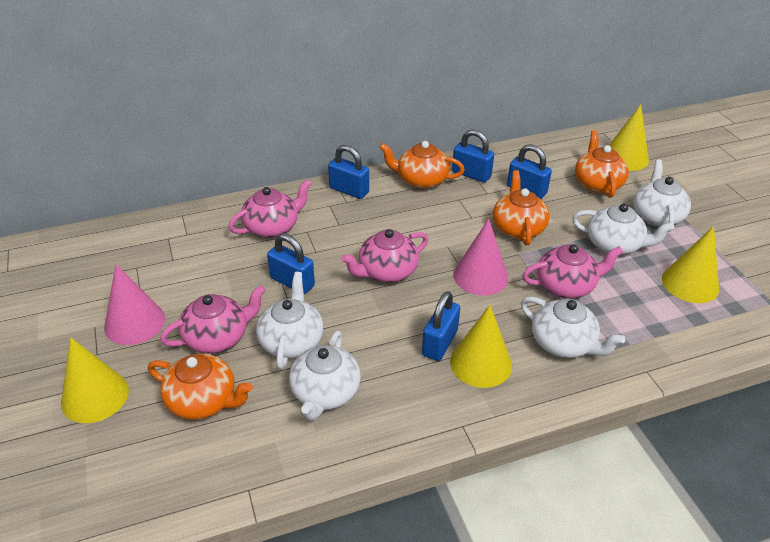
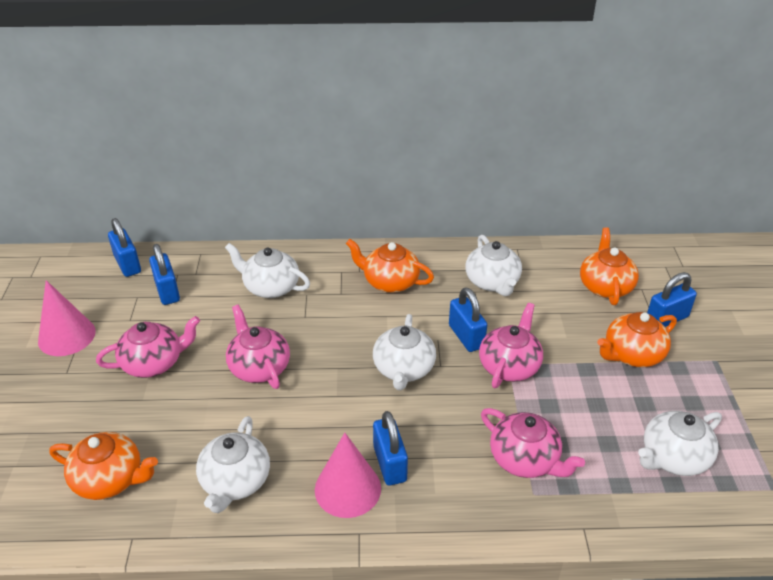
yellow cone: [61,338,129,423] [450,305,512,388] [609,104,649,171] [662,226,719,303] = 4 -> none = 0

